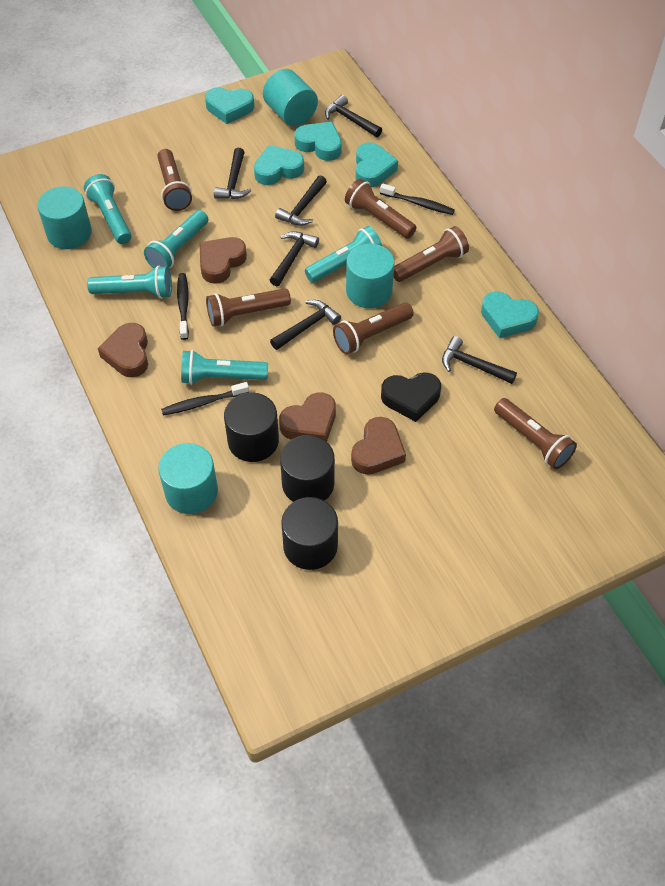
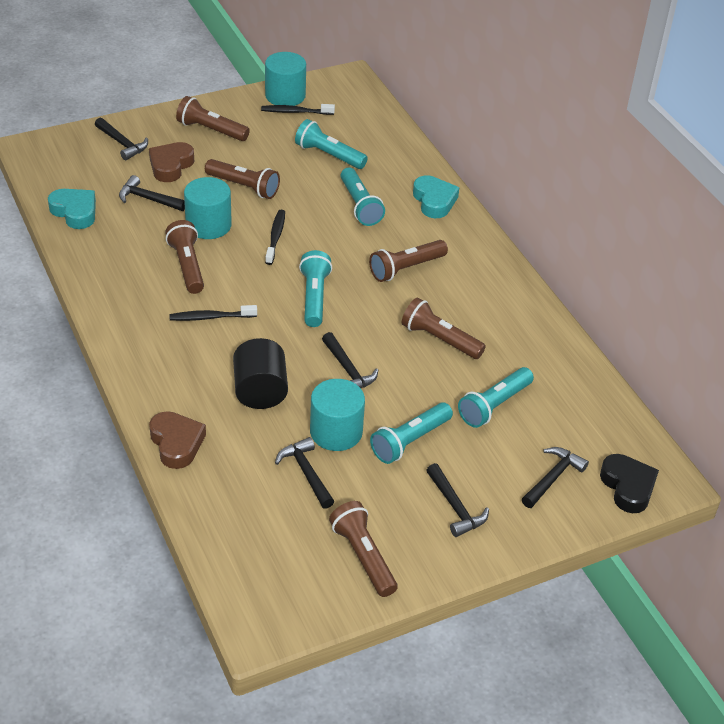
black cylinder: [224,392,279,462] [280,435,335,502] [281,497,338,570] = 3 -> [233,338,288,409] = 1
brown heart: [98,323,148,377] [200,237,247,283] [279,392,336,442] [351,417,406,475] = 4 -> [149,142,194,182] [149,411,206,469] = 2
turquoise cylinder: [37,186,92,249] [158,443,218,514] [263,69,318,126] [346,244,394,308] = 4 -> [184,177,232,239] [265,52,306,106] [310,379,365,451] = 3
turquoise heart: [205,87,255,124] [254,145,304,185] [294,122,342,161] [356,142,398,187] [481,291,539,338] = 5 -> [48,189,96,229] [413,175,460,218] = 2

